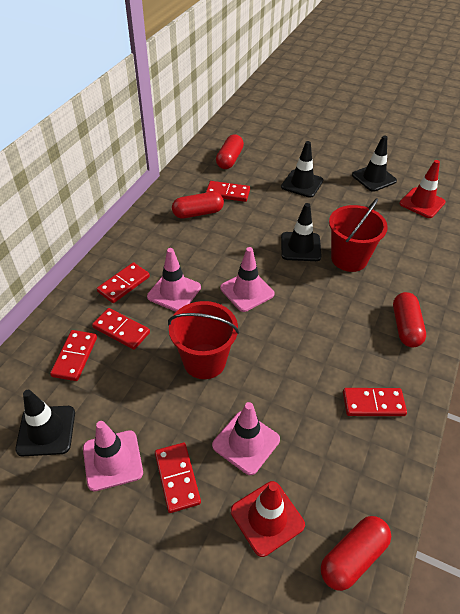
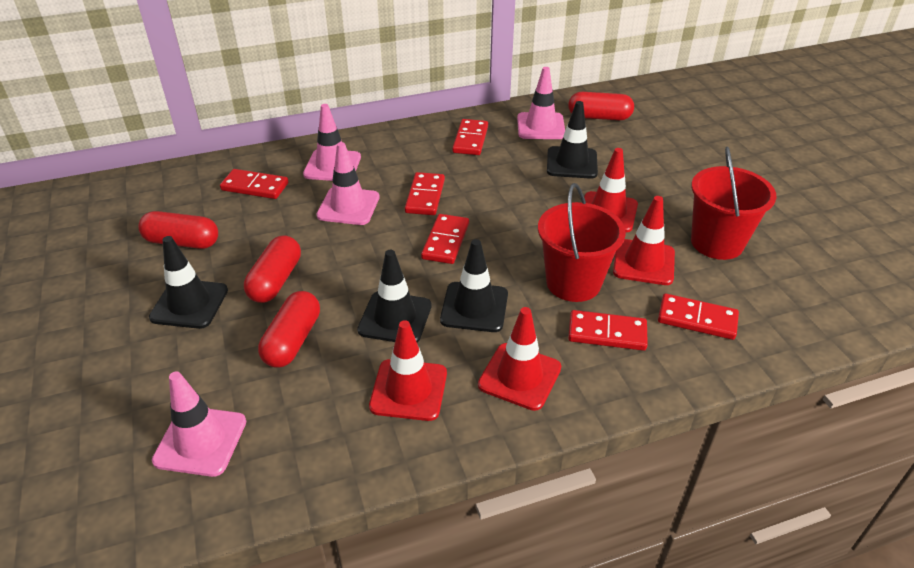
red traffic cone: [231,481,305,557] [399,160,445,218] = 2 -> [369,320,447,421] [478,307,561,411] [584,148,638,233] [613,196,675,285] = 4

